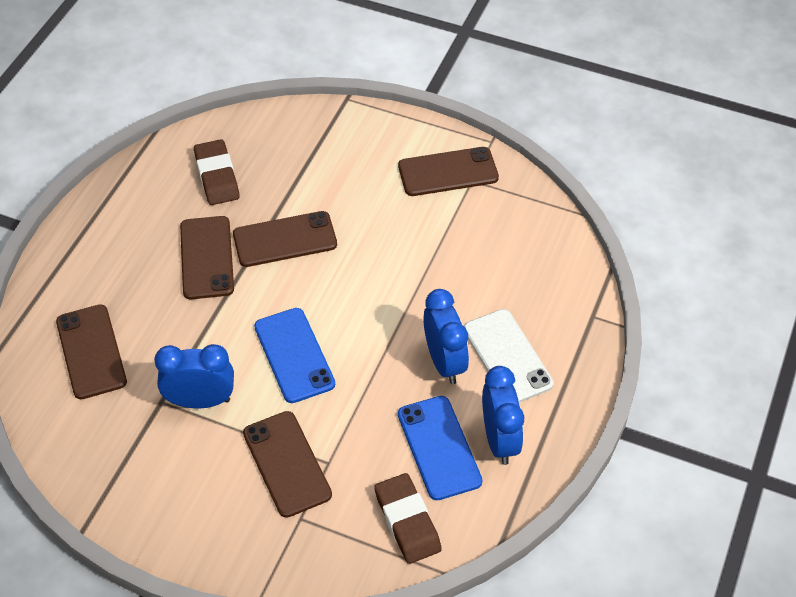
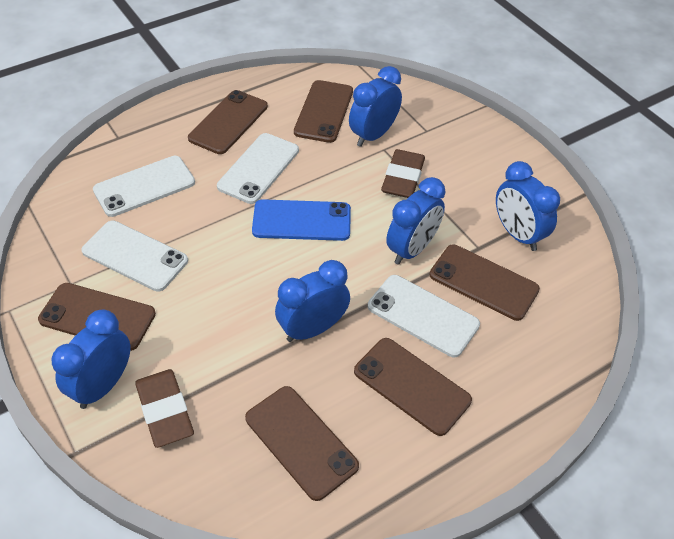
blue clock: [154,344,234,409] [423,289,469,384] [482,366,524,465] = 3 -> [52,310,130,409] [275,260,350,342] [349,66,402,147] [386,177,445,265] [496,161,560,251] = 5
blue phone: [254,308,335,403] [398,396,482,500] = 2 -> [252,199,351,241] = 1
brown phone: [56,304,127,399] [180,216,234,299] [233,211,337,267] [243,411,332,518] [398,147,499,196] = 5 -> [38,283,156,351] [188,90,268,154] [245,386,359,501] [294,80,353,143] [354,338,472,436] [430,244,540,321] = 6
white phone: [464,309,554,403] = 1 -> [81,221,188,292] [93,156,195,217] [217,133,299,204] [368,275,480,357] = 4

